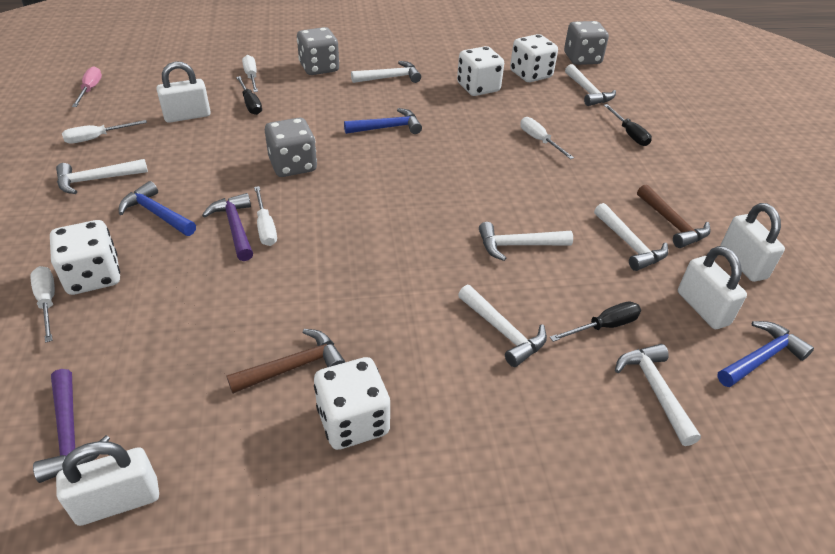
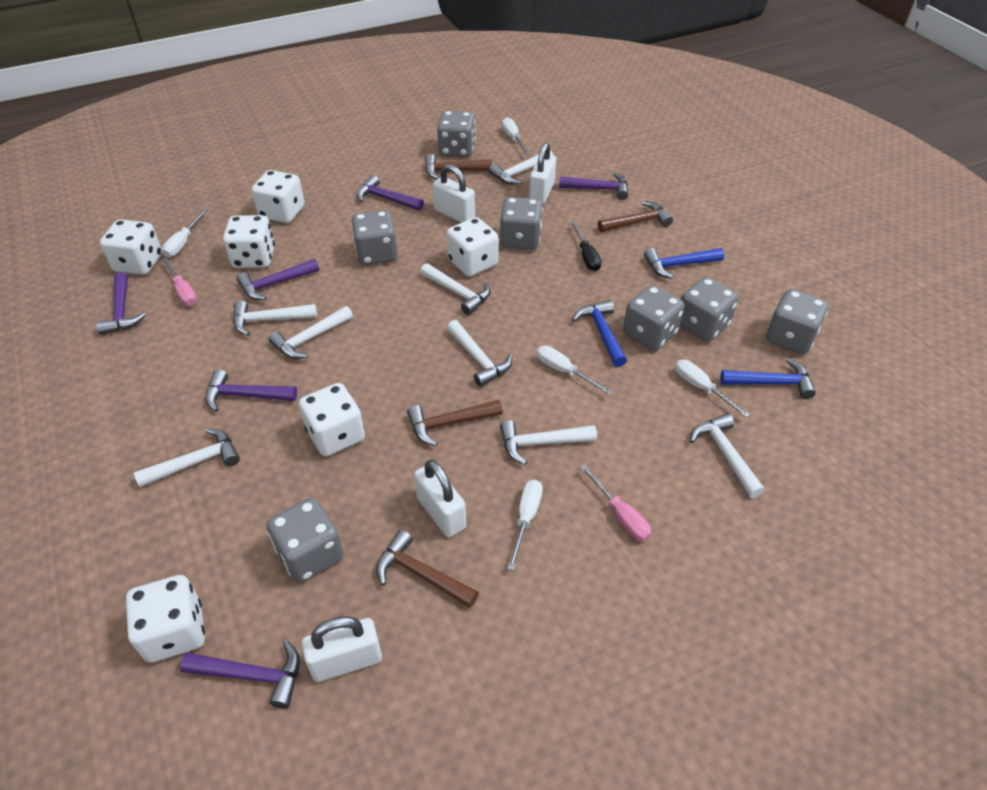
black screwdriver: [236,76,262,115] [550,302,641,342] [604,104,652,146] = 3 -> [571,221,602,271] = 1
brown hammer: [226,329,345,394] [637,184,711,248] = 2 -> [376,530,479,608] [407,400,503,446] [425,154,492,179] [598,201,673,232] = 4
grey dice: [265,118,317,177] [297,27,339,75] [564,21,609,65] = 3 -> [266,498,344,583] [351,210,398,265] [437,111,476,157] [500,197,543,250] [623,285,685,351] [680,277,739,342] [766,289,828,354] = 7
pink screwdriver: [72,66,102,107] = 1 -> [162,258,197,306] [580,465,652,542] = 2
purple hammer: [33,369,110,483] [202,193,253,261] = 2 -> [96,272,146,335] [180,640,300,709] [205,369,297,412] [237,259,319,300] [357,175,424,211] [559,173,628,200] = 6
white dice: [50,220,120,295] [314,357,390,450] [457,46,504,96] [510,34,558,82] = 4 -> [100,219,162,275] [126,575,205,663] [223,215,275,268] [252,170,305,223] [299,383,365,456] [446,217,499,277] = 6
white hammer: [56,159,148,194] [351,61,421,83] [458,285,547,367] [479,222,573,261] [565,64,616,106] [594,203,668,271] [615,344,701,446] = 7 -> [134,428,240,488] [233,300,317,336] [268,306,353,359] [420,263,491,315] [447,320,512,387] [489,150,553,185] [500,420,597,465] [690,413,765,498] = 8

